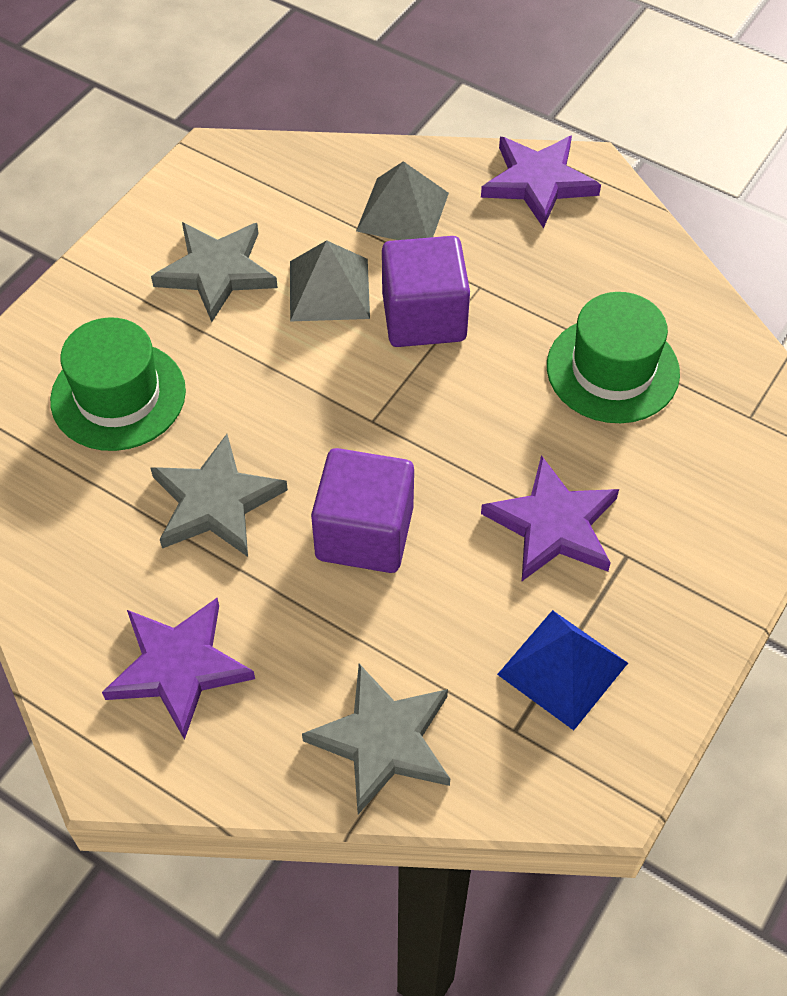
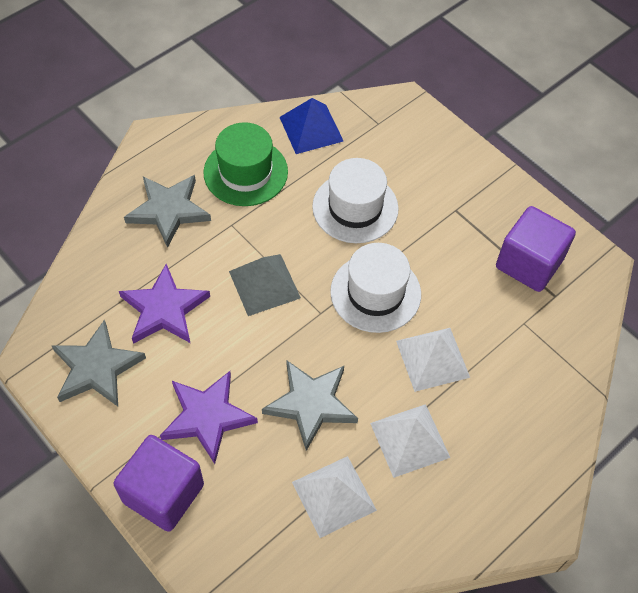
green hat: [50,317,186,451] [547,292,680,423] = 2 -> [203,122,288,206] = 1
grey pyramid: [290,240,370,321] [356,161,449,240] = 2 -> [229,254,301,316] = 1
purple star: [102,598,255,740] [481,136,601,229] [481,455,619,581] = 3 -> [119,264,210,344] [160,371,258,464] = 2
white hat: none = 0 -> [312,158,399,243] [330,243,421,333] = 2
white pyramid: none = 0 -> [292,456,377,538] [370,404,450,478] [396,328,470,392] = 3

